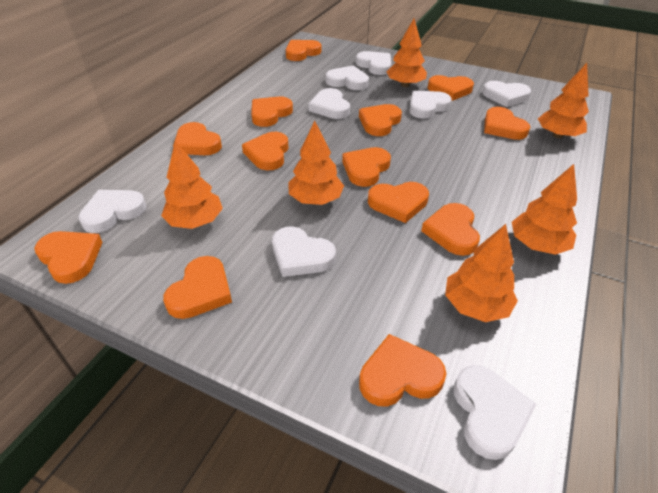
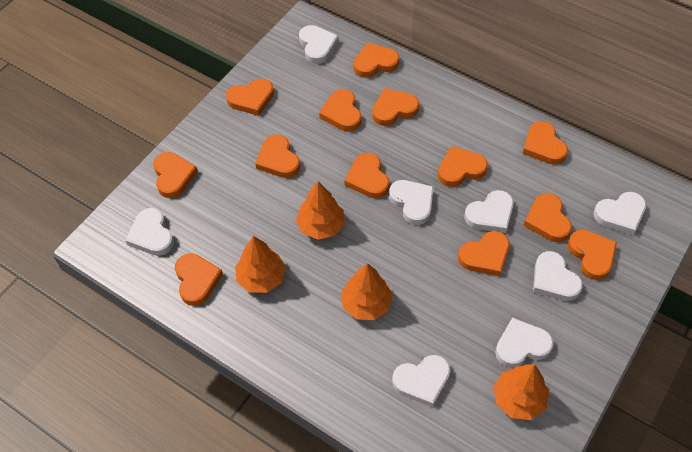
orange tree: [161,141,223,229] [288,121,344,205] [387,19,427,87] [445,224,518,322] [512,164,577,255] [538,63,589,138] = 6 -> [235,236,286,293] [296,181,345,239] [341,263,393,320] [493,364,549,420] = 4

